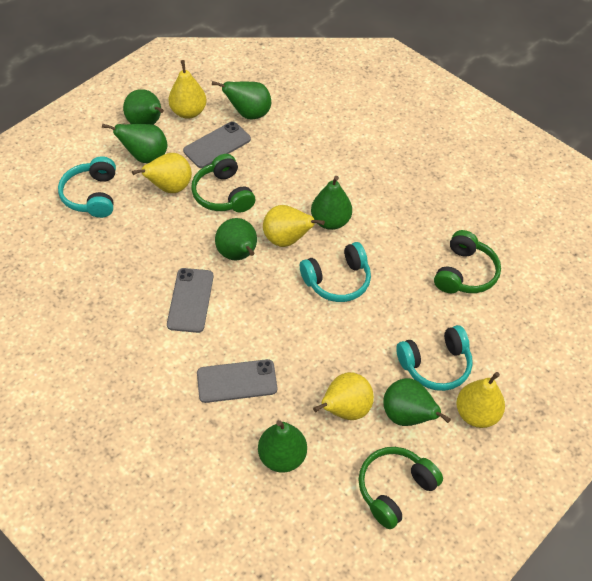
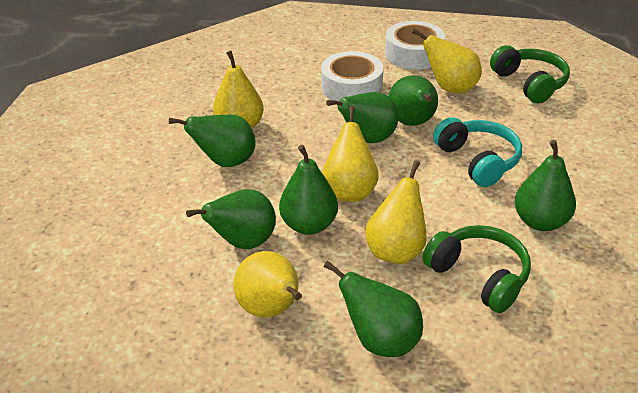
green headphones: [191,154,255,212] [358,447,443,529] [434,230,501,293] = 3 -> [423,225,531,313] [490,45,570,103] = 2
grey phone: [167,268,214,333] [183,122,251,168] [197,359,277,403] = 3 -> none = 0
turquoise headphones: [58,156,116,218] [300,242,371,302] [396,325,473,391] = 3 -> [433,117,522,187] = 1
white tape: none = 0 -> [321,51,383,101] [385,21,445,70] = 2

